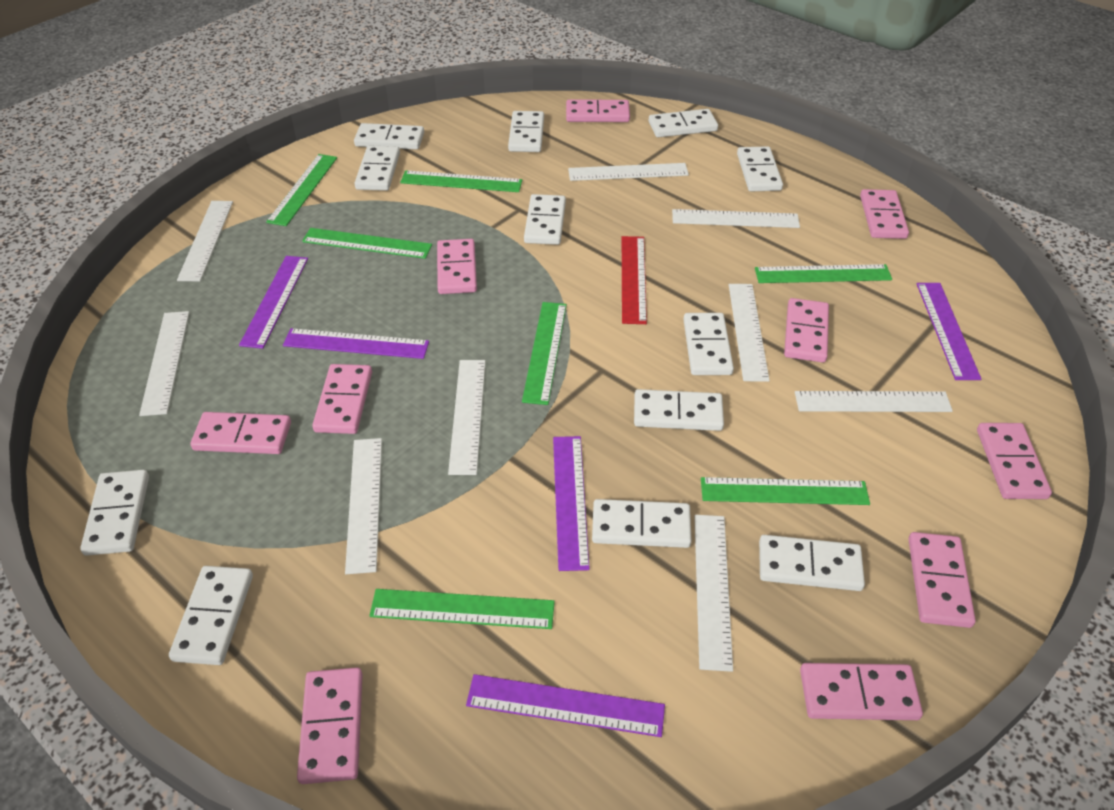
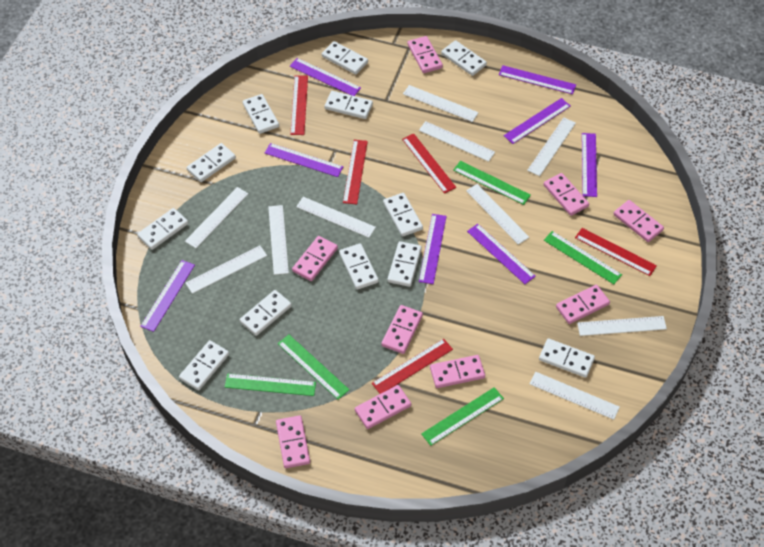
green ruler: [266,154,337,226] [302,228,432,259] [369,589,555,629] [400,170,522,192] [522,302,567,405] [701,477,870,505] [755,264,892,283] = 7 -> [225,373,316,396] [278,335,349,399] [421,387,504,446] [453,161,531,205] [544,231,622,284] = 5
pink domino: [191,412,291,454] [297,668,363,784] [312,364,372,434] [437,239,477,294] [566,99,630,122] [784,298,829,362] [800,663,923,720] [860,189,909,239] [908,532,976,628] [977,423,1052,499] = 10 -> [276,415,310,468] [292,236,338,281] [355,385,411,429] [381,305,423,354] [407,36,443,73] [430,355,485,388] [544,173,589,216] [556,285,610,324] [613,200,664,242] = 9
purple ruler: [239,256,308,349] [283,328,429,359] [466,674,665,737] [553,436,590,571] [917,283,981,380] = 5 -> [140,260,195,332] [265,143,343,177] [290,58,361,96] [419,214,447,284] [467,224,536,284] [499,65,576,94] [504,98,571,144] [582,133,597,197] = 8
red ruler: [622,236,647,324] = 1 -> [290,75,308,135] [343,140,368,204] [372,339,453,394] [402,134,456,194] [575,228,657,276] = 5
white ruler: [139,311,189,416] [177,201,233,281] [345,438,382,574] [448,360,485,475] [568,163,689,181] [672,209,800,228] [694,515,733,672] [729,284,770,382] [795,391,953,412] = 9 -> [185,187,248,248] [185,245,267,294] [268,205,289,275] [296,197,376,238] [403,85,479,122] [419,121,495,162] [466,184,529,245] [527,117,576,176] [529,372,620,420] [577,316,667,336] = 10

